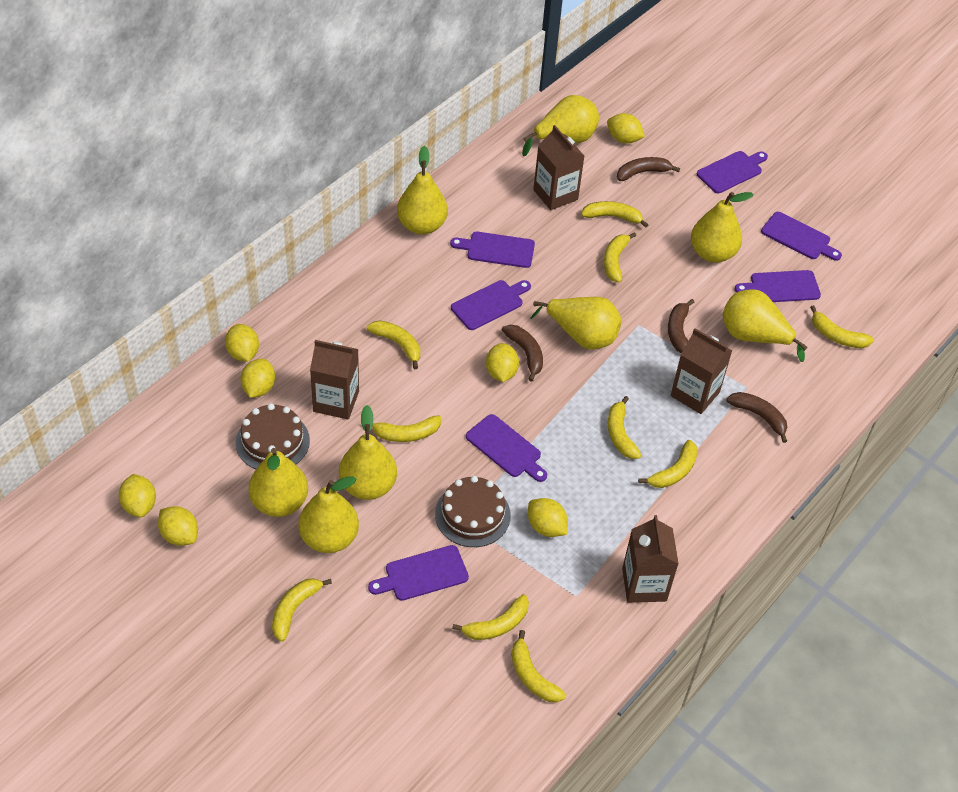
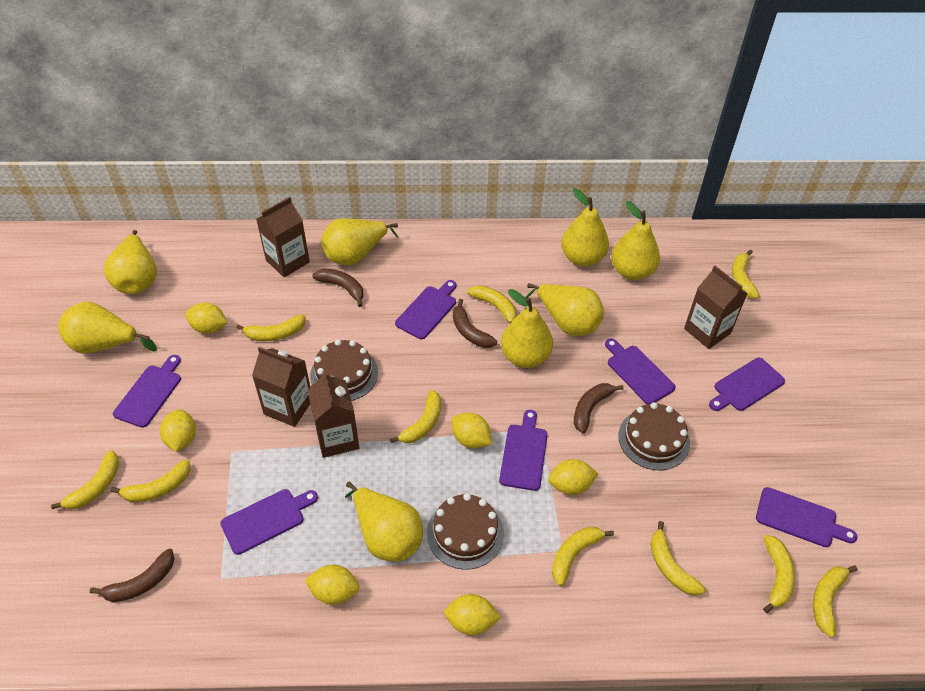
brown cake: [236,403,310,469] [435,476,511,547] = 2 -> [310,339,378,401] [427,493,504,570] [618,402,690,470] = 3
yellow lemon: [119,474,156,517] [158,506,198,546] [225,324,259,362] [240,359,275,398] [486,343,519,382] [528,498,568,537] [607,113,645,143] = 7 -> [160,409,196,452] [185,302,228,334] [304,565,360,605] [444,594,501,635] [452,412,492,449] [548,459,598,495] = 6

